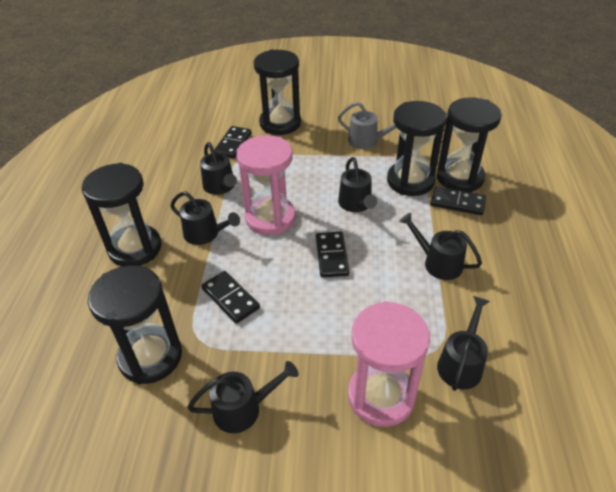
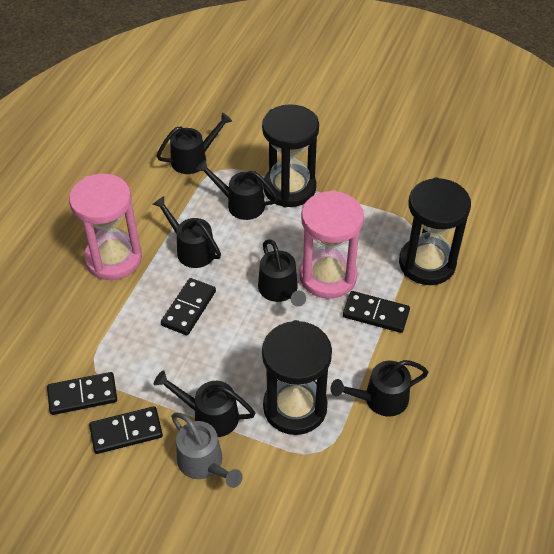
black hourglass: [81,163,162,266] [88,265,182,384] [254,49,301,135] [387,101,447,196] [436,97,502,192] = 5 -> [262,104,319,208] [262,320,332,435] [399,177,471,285] = 3

